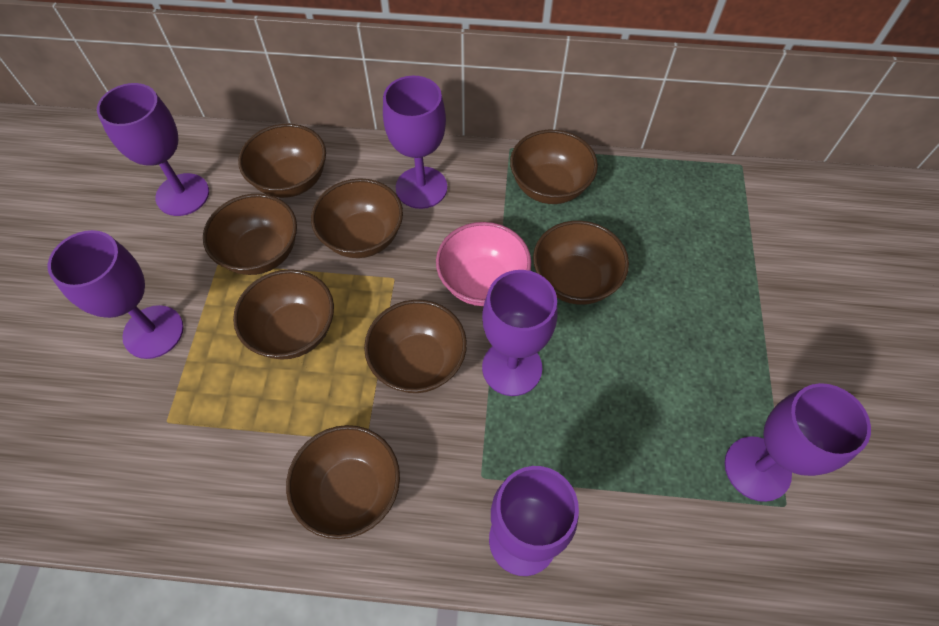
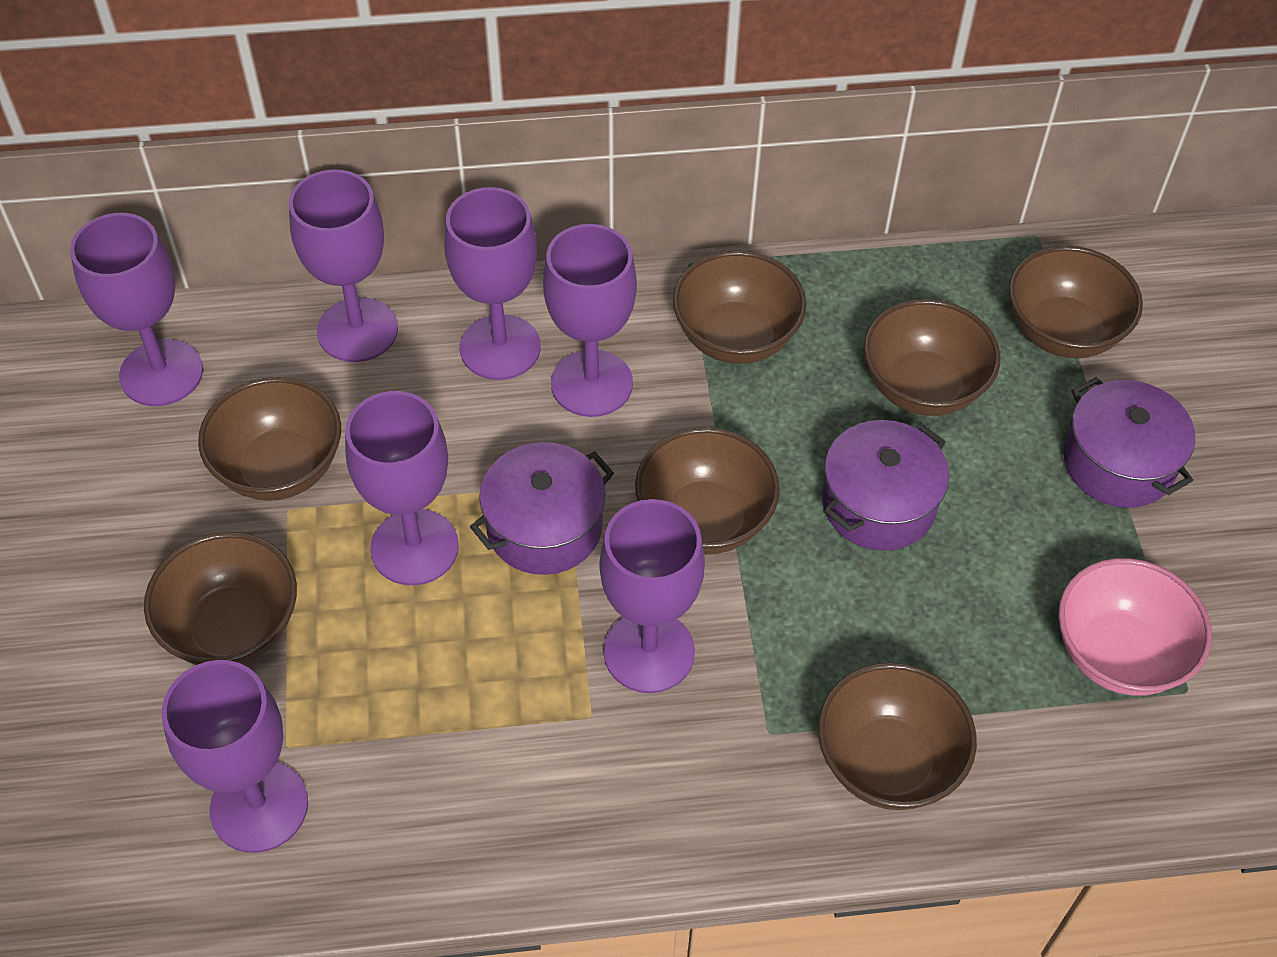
brown bowl: [203,194,297,275] [233,269,334,360] [238,124,326,198] [286,425,400,539] [311,178,403,258] [364,300,467,393] [510,130,598,204] [533,221,629,305] = 8 -> [144,532,297,665] [198,377,341,501] [635,427,780,554] [673,251,806,364] [818,663,977,810] [864,299,1001,416] [1009,246,1143,358] = 7
purple goblet: [48,230,184,359] [97,83,209,216] [383,76,447,209] [482,270,558,396] [489,466,579,576] [725,383,871,502] = 6 -> [70,213,203,406] [162,660,308,853] [289,169,398,362] [345,391,459,585] [444,187,541,380] [543,224,637,417] [600,499,705,693] = 7
purple pot: none = 0 -> [470,442,614,575] [822,420,949,551] [1064,377,1195,508] = 3

